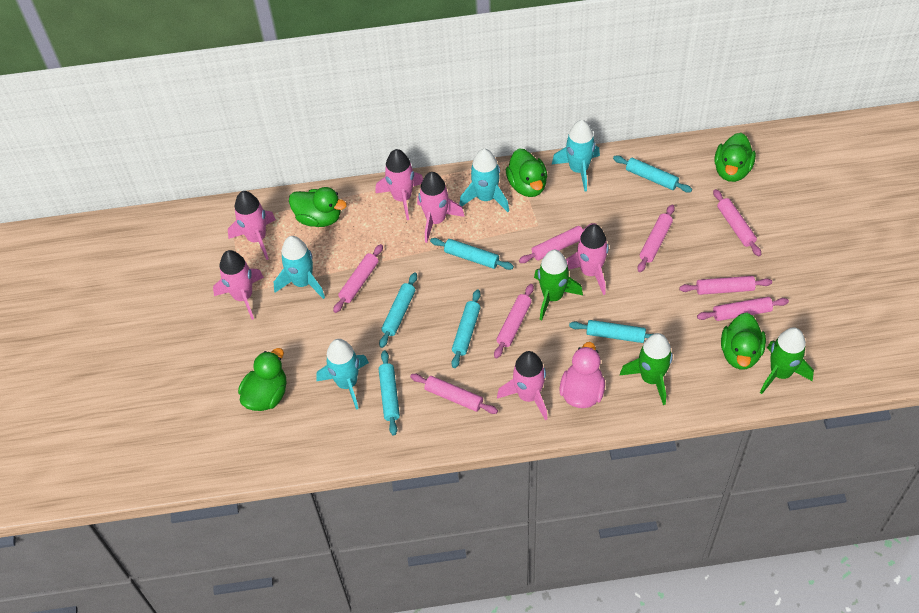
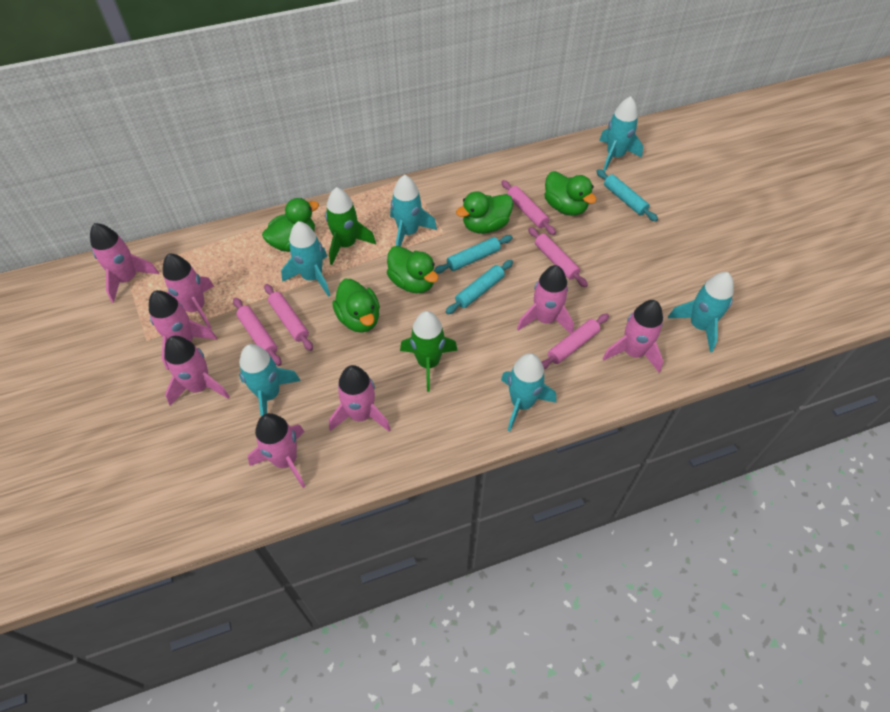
green rocket: [534,250,583,320] [620,333,673,405] [760,327,814,394] = 3 -> [325,187,376,265] [400,311,458,392] = 2
pink duck: [560,342,605,408] = 1 -> none = 0
pink rocket: [213,250,264,320] [228,191,276,260] [375,149,423,220] [417,172,465,243] [497,351,548,420] [566,224,609,295] = 6 -> [90,223,159,303] [149,290,217,370] [163,254,214,329] [164,336,230,405] [248,413,306,488] [329,365,391,432] [517,265,574,334] [602,300,663,373] = 8
pink rolling pin: [333,244,383,313] [410,374,498,414] [494,284,534,359] [519,223,597,263] [637,205,675,272] [679,276,772,295] [697,297,789,321] [713,189,761,256] = 8 -> [233,298,281,366] [264,284,313,351] [501,180,556,235] [528,227,588,287] [541,314,609,369] = 5
turquoise rocket: [274,236,325,299] [316,339,369,410] [459,149,509,212] [552,120,600,192] = 4 -> [239,344,301,416] [281,221,330,297] [390,175,437,247] [501,353,556,431] [599,96,643,172] [668,272,734,352] = 6
turquoise rolling pin: [379,272,417,348] [379,350,400,436] [430,238,514,270] [451,289,481,368] [569,320,653,343] [613,155,692,193] = 6 -> [434,235,513,274] [445,260,513,314] [596,169,658,222] = 3

